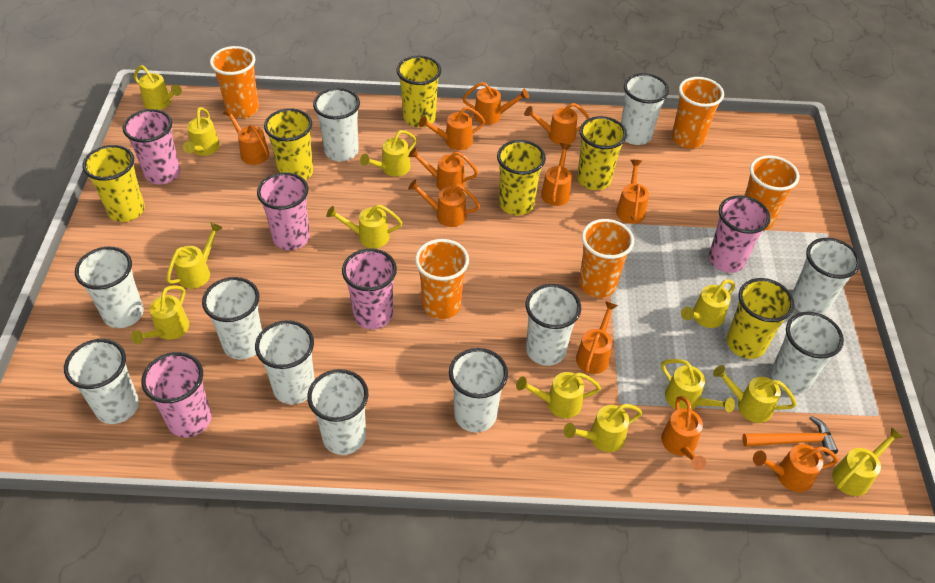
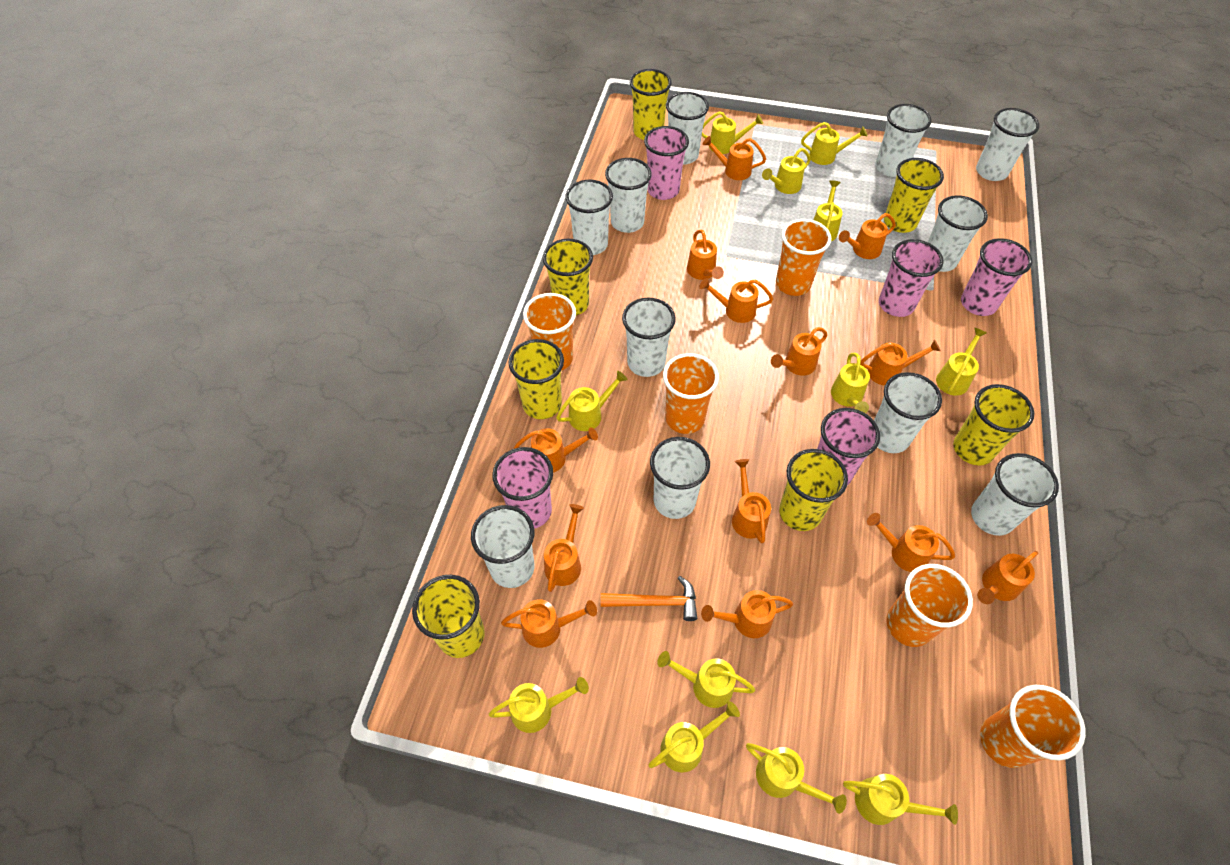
orange watering can: [223,108,269,165] [408,180,480,227] [409,147,478,191] [419,106,485,150] [462,82,529,125] [524,103,589,145] [541,143,572,206] [576,301,618,374] [616,160,649,224] [661,396,706,470] [753,444,838,492] = 11 -> [501,599,597,648] [514,427,598,473] [544,504,584,592] [687,230,724,280] [699,278,773,323] [701,590,793,638] [703,136,766,180] [732,459,771,543] [771,327,827,376] [839,213,896,259] [860,340,941,385] [867,513,955,572] [977,551,1038,604] = 13
yellow cup: [82,145,145,222] [264,108,313,181] [396,56,441,127] [497,140,546,215] [577,116,627,190] [727,278,794,359] = 6 -> [412,575,485,658] [508,339,564,419] [543,239,593,315] [630,69,672,140] [779,449,848,531] [884,158,944,233] [953,384,1034,465] = 7

